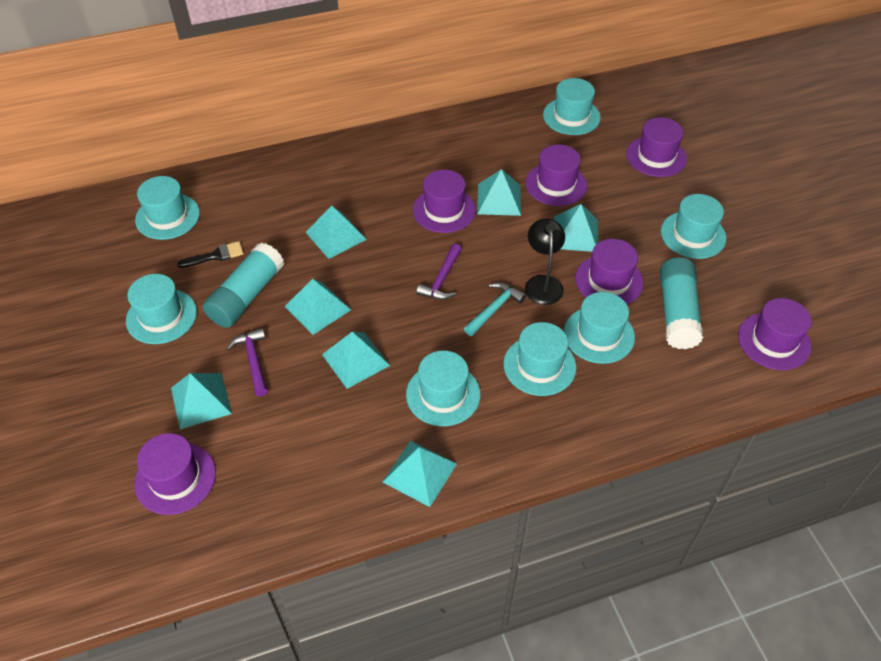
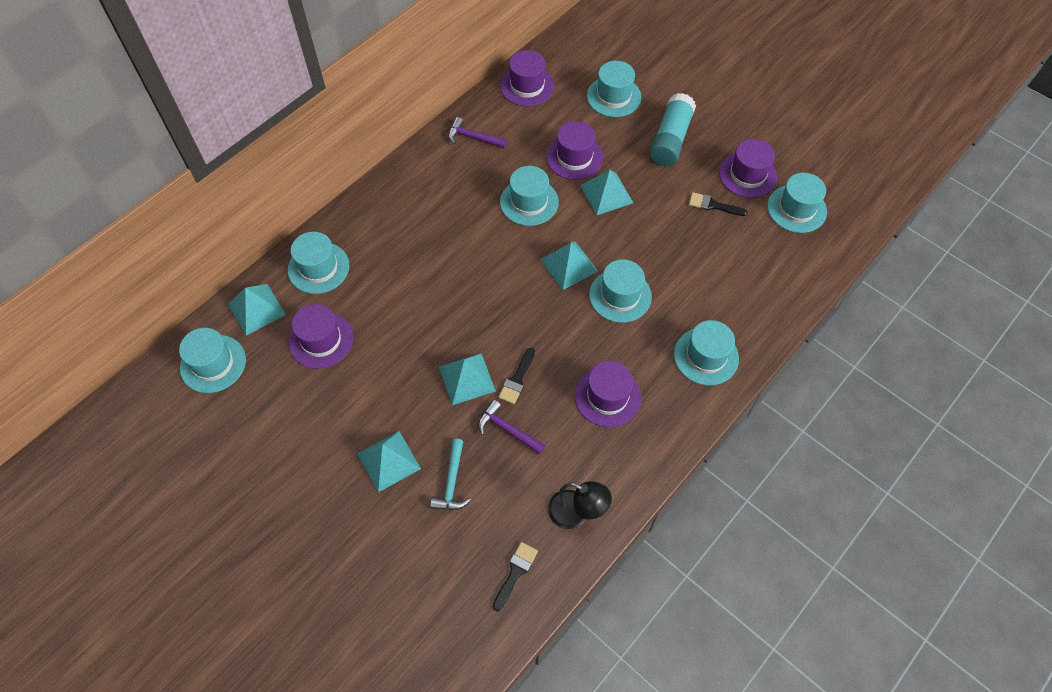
black brush: [177,241,244,268] = 1 -> [493,542,538,611] [498,348,535,404] [689,192,747,216] = 3
purple hat: [135,433,216,515] [413,170,476,233] [525,144,587,206] [576,239,643,304] [626,117,687,177] [738,298,812,370] = 6 -> [289,304,353,369] [500,50,554,106] [546,121,603,180] [575,361,641,427] [719,139,777,198] = 5
turquoise glue stick: [203,243,284,328] [660,257,703,349] = 2 -> [649,93,696,166] = 1
turquoise pyramid: [171,373,232,429] [285,279,351,335] [306,206,367,259] [322,332,390,389] [383,440,457,507] [477,169,521,216] [554,204,598,252] = 7 -> [228,284,286,336] [357,431,421,492] [439,353,496,405] [540,242,598,290] [580,170,633,215] = 5

